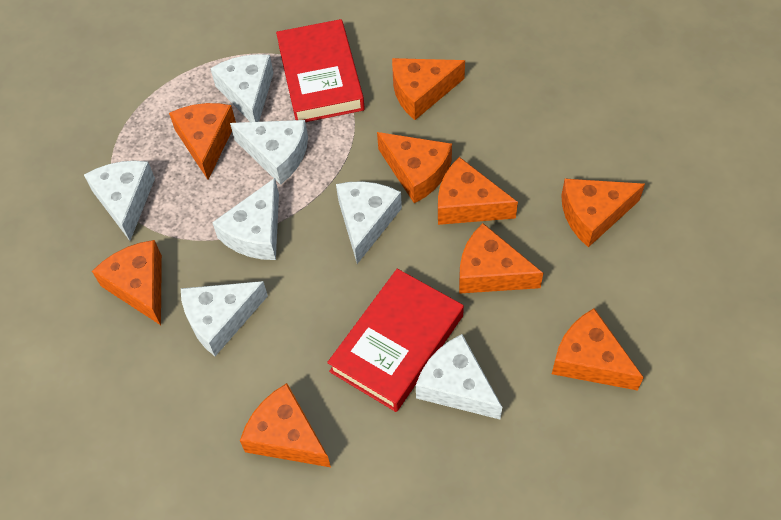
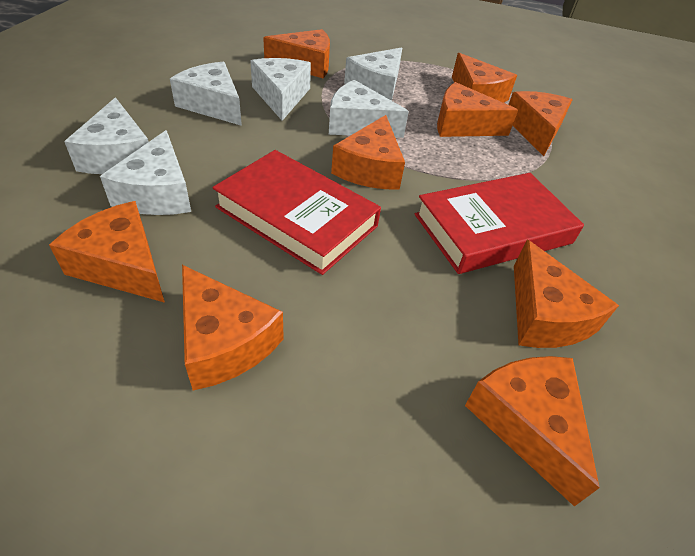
white cheese: [84,161,155,241] [181,281,268,356] [210,54,274,122] [212,178,279,260] [230,120,308,185] [336,181,402,264] [416,334,502,419] = 7 -> [64,98,149,174] [100,130,191,215] [170,62,242,126] [250,58,311,121] [329,80,409,138] [344,47,402,101] = 6

